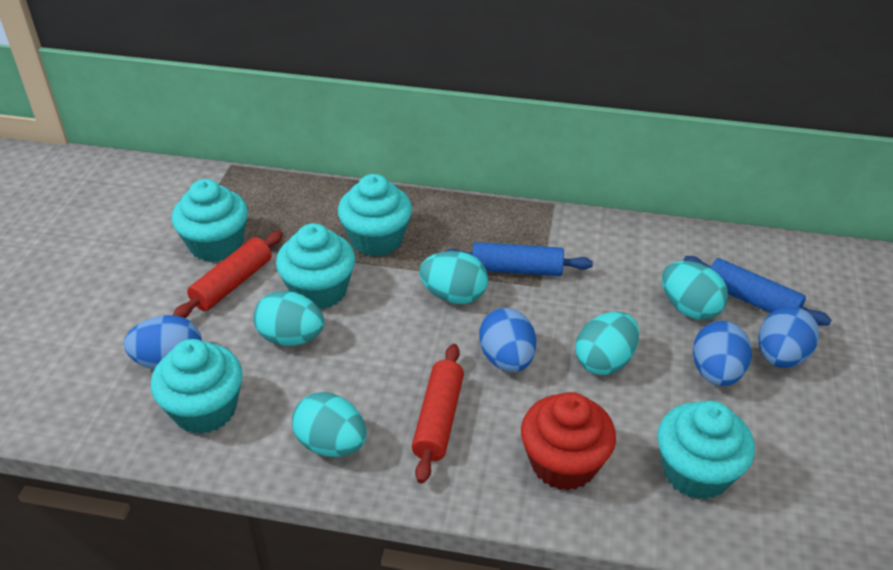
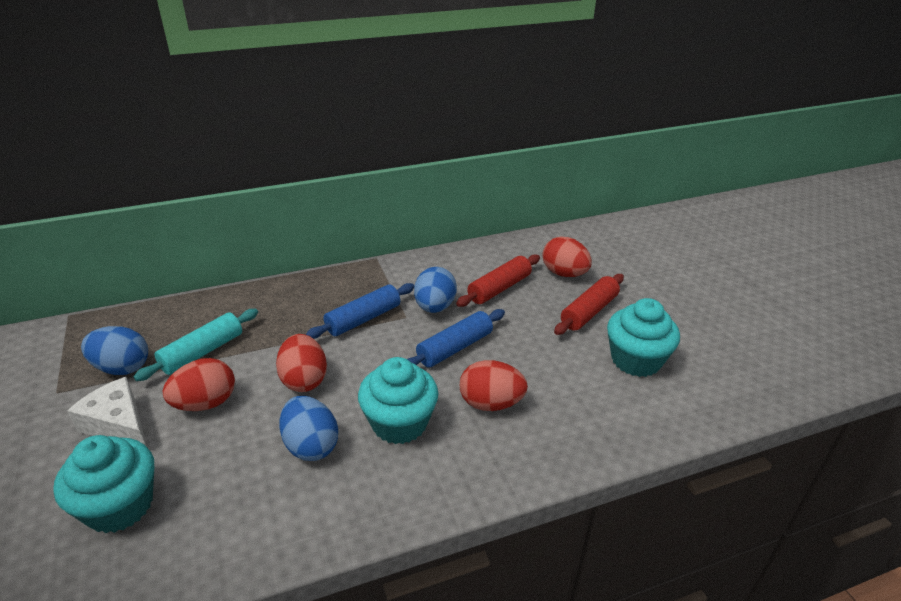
blue egg: [124,315,202,370] [479,308,536,372] [693,321,752,386] [759,306,819,368] = 4 -> [81,326,148,375] [279,396,338,461] [414,267,457,313] = 3
red cupcake: [521,392,616,491] = 1 -> none = 0
red egg: none = 0 -> [163,358,235,411] [276,334,327,392] [460,360,528,411] [542,236,592,277] = 4
turquoise cupcake: [151,339,243,434] [172,179,248,262] [276,223,355,309] [338,174,412,257] [657,401,755,499] = 5 -> [53,435,154,533] [358,357,438,444] [607,298,680,377] = 3
turquoise egg: [253,291,324,346] [292,392,367,457] [419,251,488,304] [575,312,639,375] [662,261,728,320] = 5 -> none = 0
turquoise rolling pin: none = 0 -> [133,309,258,381] = 1
white cheese: none = 0 -> [67,377,147,447] = 1

